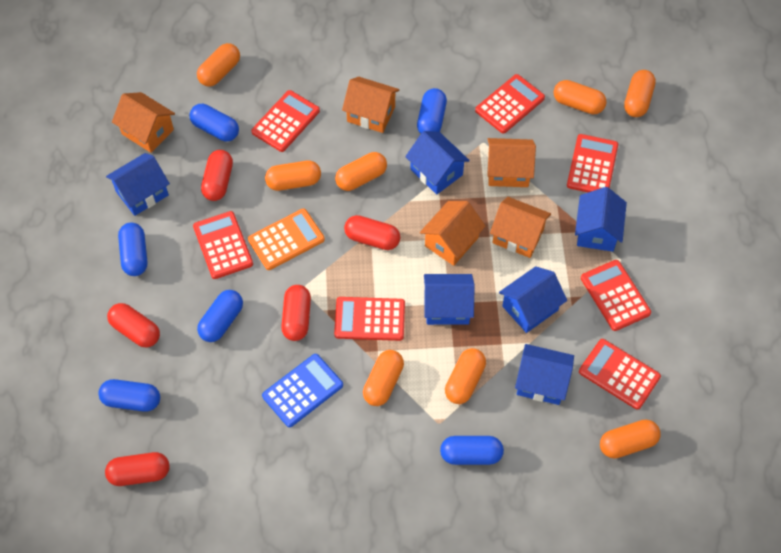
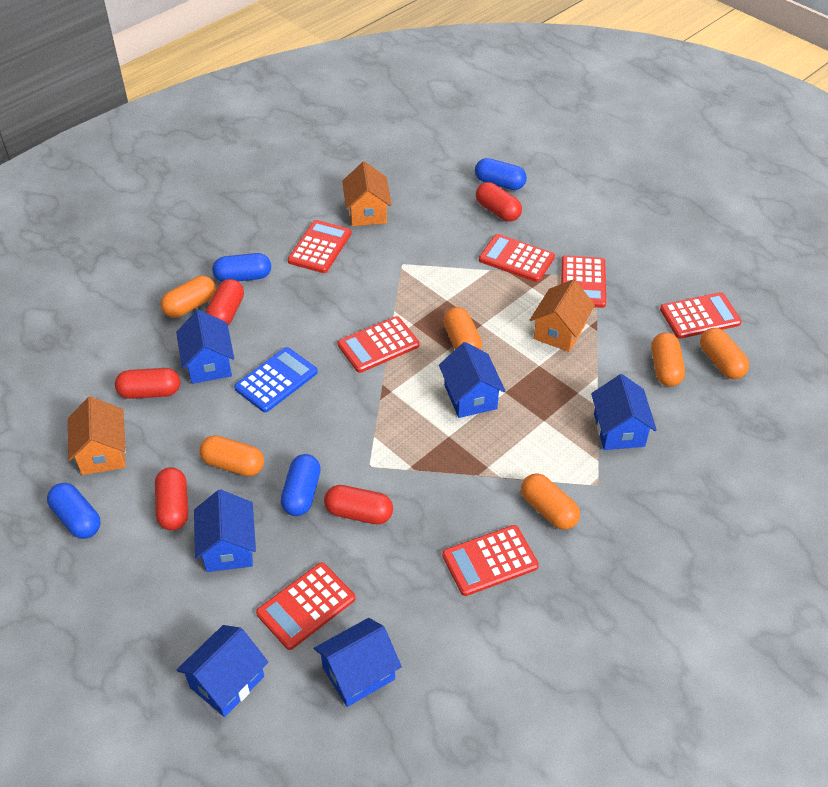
blue capsule: [98,379,160,412] [118,222,147,276] [189,104,239,141] [197,290,243,342] [417,88,447,134] [440,436,504,465] = 6 -> [47,483,101,539] [212,253,271,282] [281,454,321,516] [475,158,527,190] = 4
orange calculator: [248,208,325,270] = 1 -> none = 0
orange capsule: [197,43,240,87] [265,161,321,191] [335,152,387,191] [363,350,404,406] [445,348,486,404] [554,80,607,115] [600,419,660,459] [624,70,656,117] = 8 -> [160,276,216,318] [199,435,264,476] [443,307,482,350] [521,473,580,530] [651,332,685,387] [700,328,749,379] = 6
orange house: [112,92,175,153] [342,77,399,133] [420,201,486,266] [487,138,536,187] [490,197,551,258] = 5 -> [68,397,126,475] [342,161,392,226] [530,279,595,352] = 3

